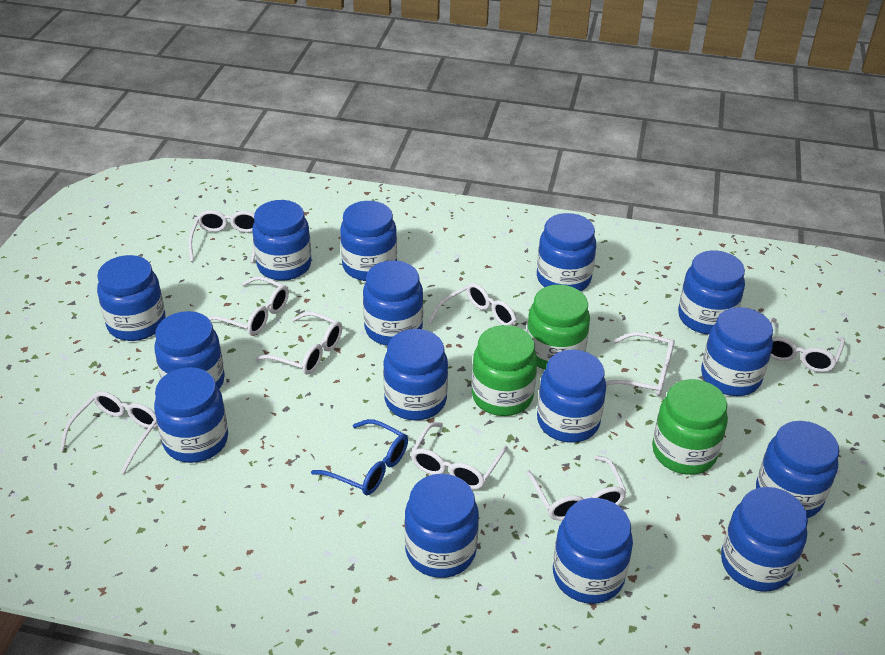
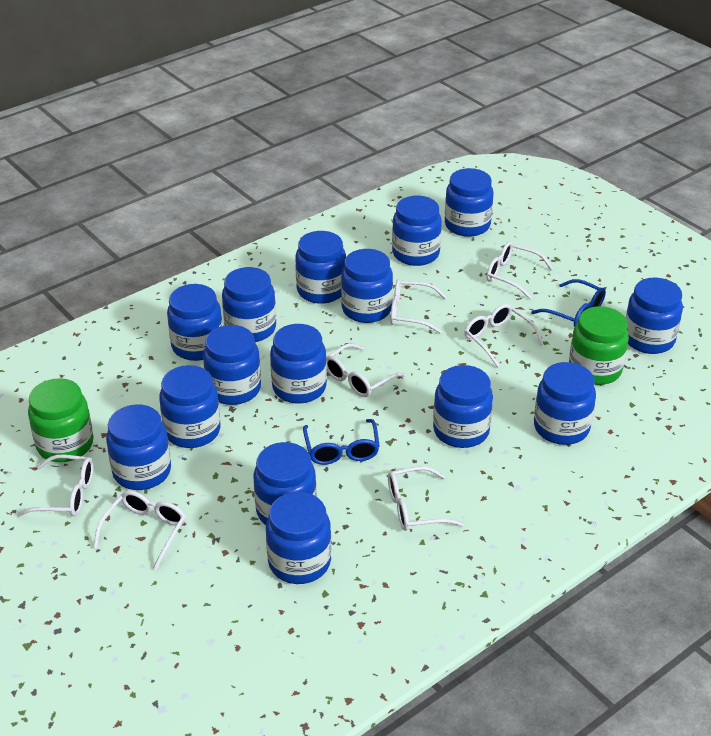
blue glasses: [311,419,408,495] = 1 -> [303,419,380,465] [531,279,606,327] = 2
green jar: [472,325,537,416] [527,285,590,370] [652,379,728,475] = 3 -> [28,378,94,462] [569,306,629,385] = 2
white glasses: [60,391,158,474] [188,210,255,263] [207,276,289,335] [256,312,342,374] [411,422,508,489] [428,283,517,355] [526,455,627,520] [606,332,675,396] [769,317,845,372] = 9 -> [16,455,94,517] [93,491,186,570] [326,343,406,397] [388,466,464,531] [390,279,447,334] [464,304,543,368] [487,242,553,299] = 7

